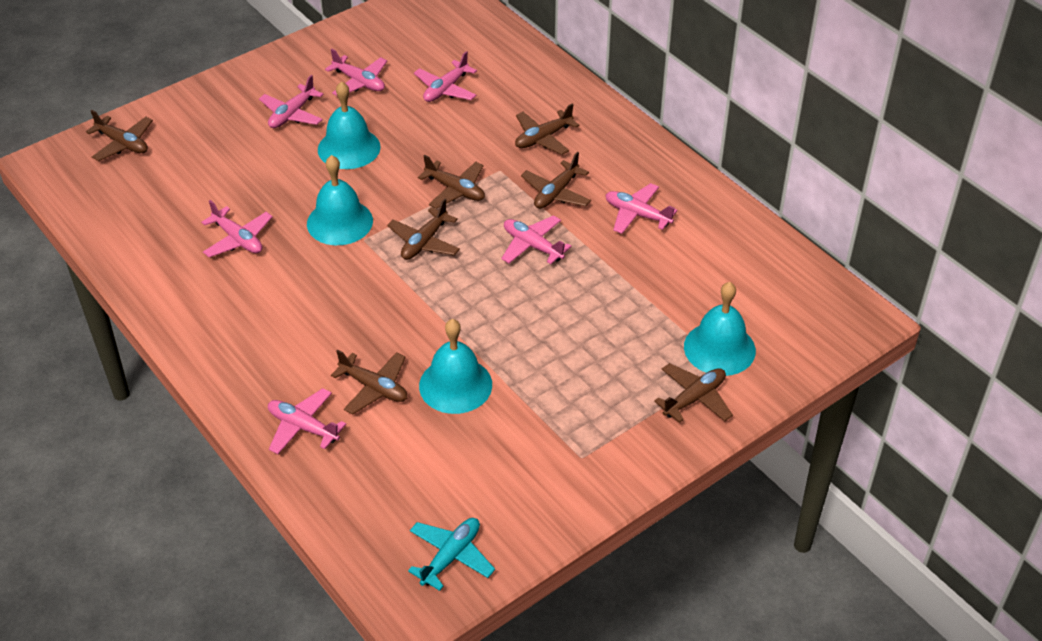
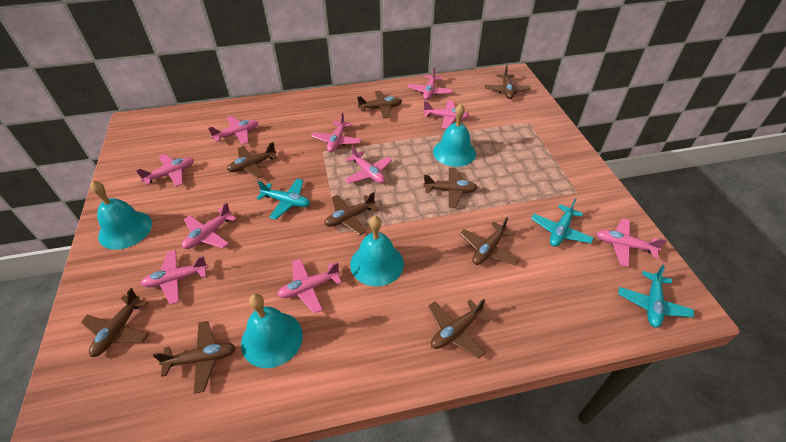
brown plane: [86,110,153,161] [331,350,408,414] [387,198,460,260] [418,155,485,209] [515,103,579,155] [521,152,591,209] [654,363,733,423] = 7 -> [81,288,148,357] [153,321,236,394] [227,142,278,179] [324,192,379,235] [357,91,402,118] [423,168,478,208] [428,299,491,359] [460,217,519,265] [485,65,531,99] = 9
pink plane: [201,200,273,257] [259,75,324,128] [268,388,346,454] [325,49,387,96] [414,51,477,102] [501,215,572,264] [606,183,677,234] = 7 -> [136,154,194,187] [141,250,208,305] [182,202,237,249] [208,116,258,145] [277,258,342,314] [311,112,362,152] [345,145,392,183] [407,67,452,100] [423,100,469,129] [596,218,667,267] = 10
turquoise plane: [408,518,495,591] = 1 -> [257,179,310,220] [531,199,594,247] [618,265,694,327] = 3

